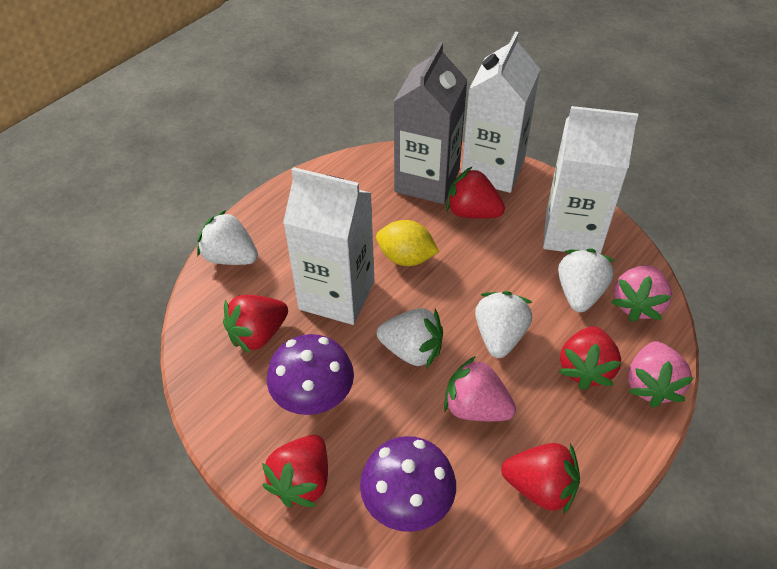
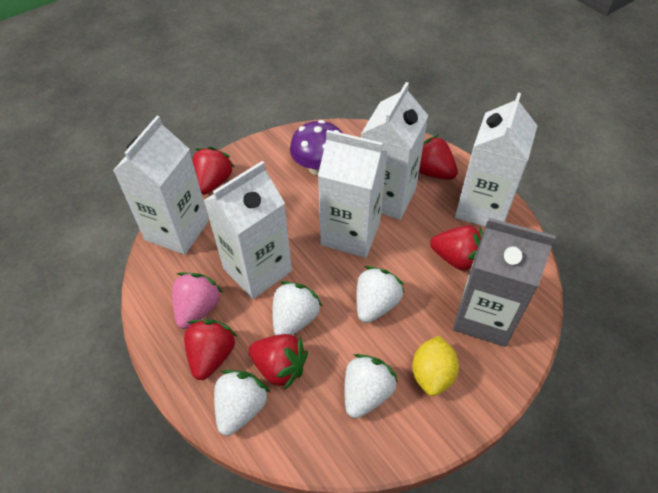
pink strawberry: [444,356,516,421] [611,265,672,322] [628,341,694,408] = 3 -> [172,272,223,329] = 1
purple mushroom: [267,334,354,415] [360,436,456,532] = 2 -> [290,120,342,175] = 1
white carton: [283,167,374,325] [461,31,540,193] [543,106,638,254] = 3 -> [113,116,209,255] [203,161,292,299] [318,130,387,258] [361,82,429,220] [455,92,538,227] = 5

